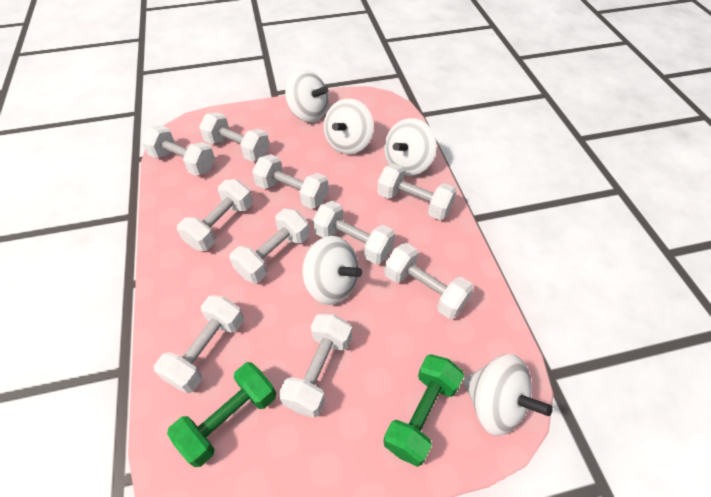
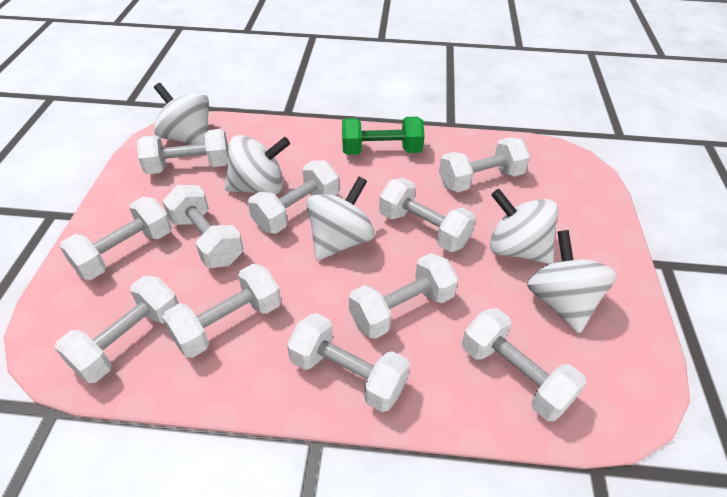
green dumbbell: [167,362,276,467] [383,354,464,467] = 2 -> [342,117,425,155] = 1
white dumbbell: [142,126,215,176] [154,295,244,393] [177,179,253,251] [199,112,270,162] [230,209,310,283] [252,154,329,209] [279,314,352,418] [313,201,395,264] [377,164,457,220] [384,243,474,319] = 10 -> [55,276,179,383] [60,197,172,280] [137,129,228,174] [162,185,243,268] [162,263,281,358] [248,160,339,234] [287,313,410,412] [349,253,458,339] [379,178,476,252] [439,137,530,192] [462,308,587,421] = 11

